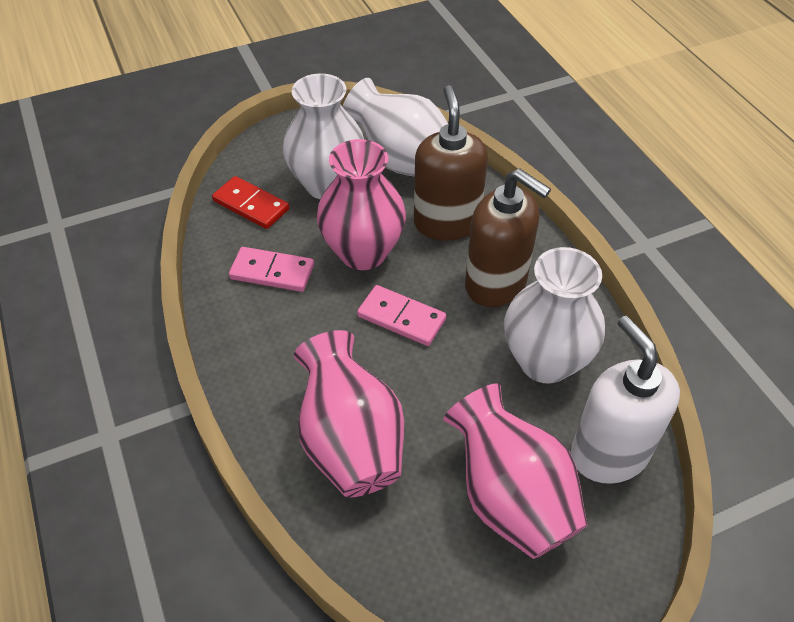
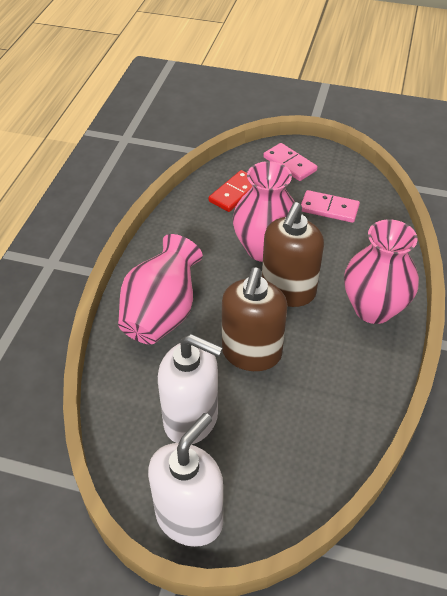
white soap dispenser: [571,316,680,484] = 1 -> [148,413,223,547] [158,334,223,445] = 2
white vase: [283,73,364,199] [343,78,448,176] [504,247,605,384] = 3 -> none = 0

